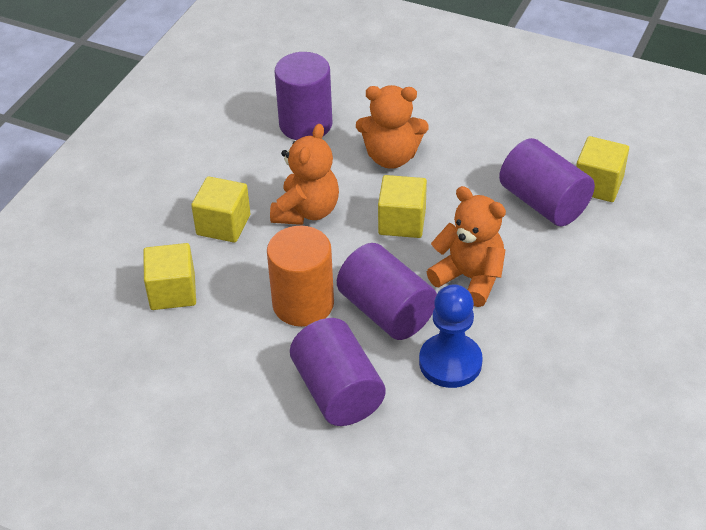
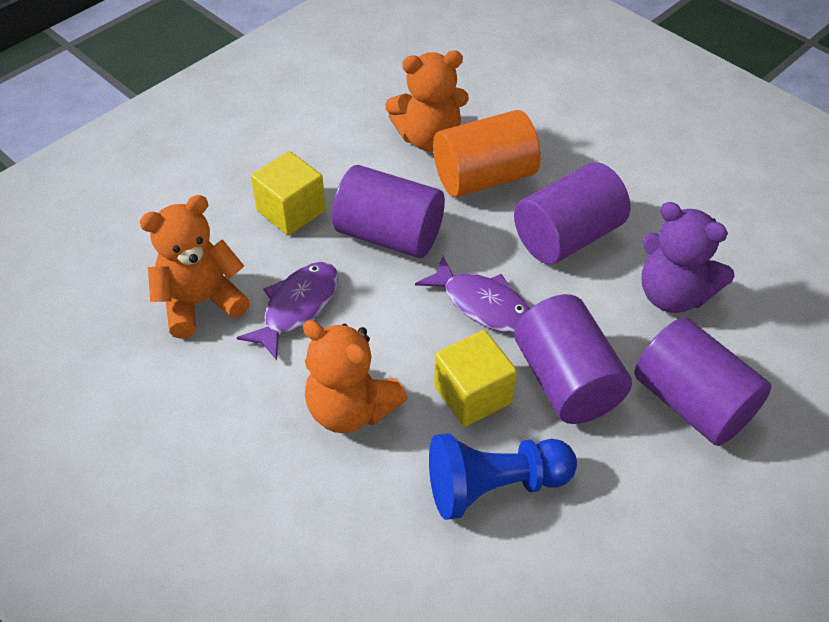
purple fish: none = 0 -> [237,262,338,360] [415,256,530,333] = 2
purple teddy bear: none = 0 -> [642,202,735,313] = 1
yellow cube: [143,243,196,310] [191,176,250,243] [378,175,427,238] [576,136,629,202] = 4 -> [251,151,326,235] [434,330,517,427] = 2

